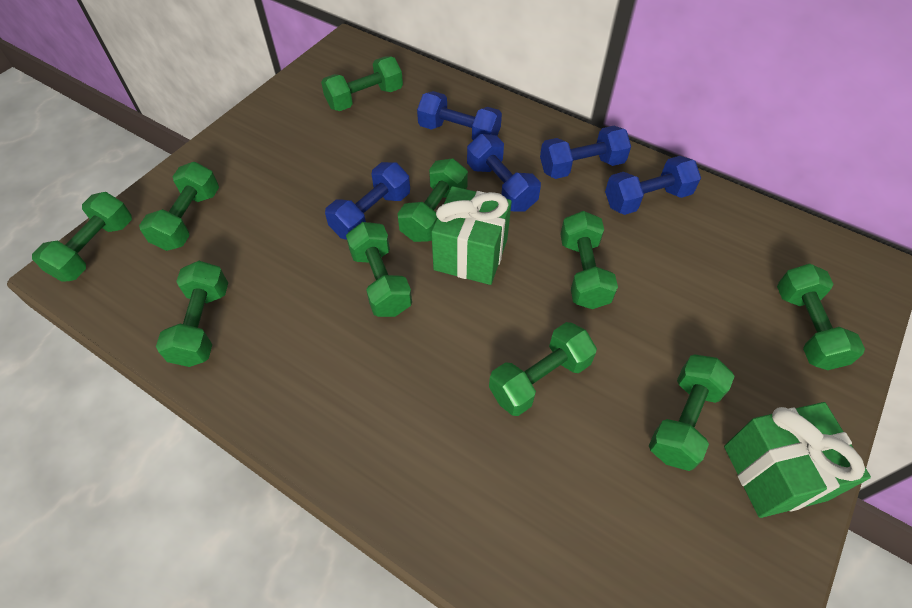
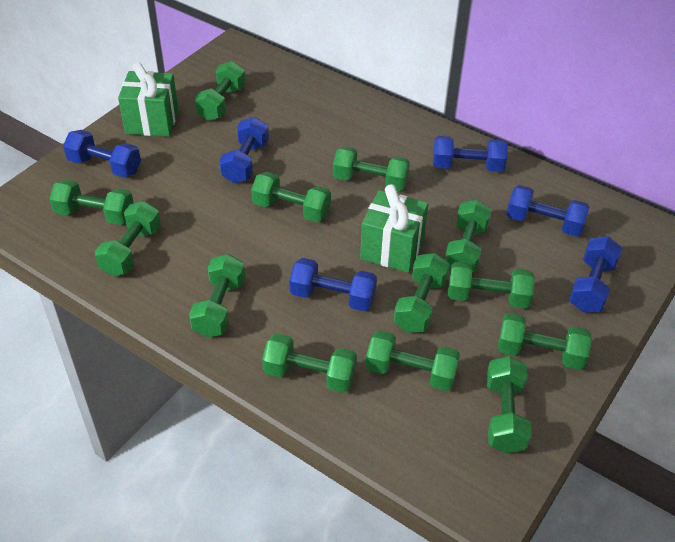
blue dumbbell: [325,162,410,240] [417,91,502,140] [467,134,541,211] [540,126,631,179] [605,156,701,215] = 5 -> [63,130,141,178] [220,117,269,183] [289,258,377,311] [433,136,508,172] [507,185,590,237] [569,236,622,313] = 6
green dumbbell: [32,192,132,282] [139,162,219,251] [156,261,228,367] [321,56,403,111] [346,222,412,317] [398,158,468,242] [489,322,597,416] [560,211,618,309] [649,354,735,471] [777,264,865,370] = 10 -> [50,179,134,225] [95,201,161,276] [189,254,245,338] [194,61,246,121] [251,172,331,222] [262,333,357,393] [333,146,410,191] [366,330,460,391] [394,253,450,333] [445,199,492,272] [448,261,535,309] [486,356,532,453] [498,313,592,370] = 13

